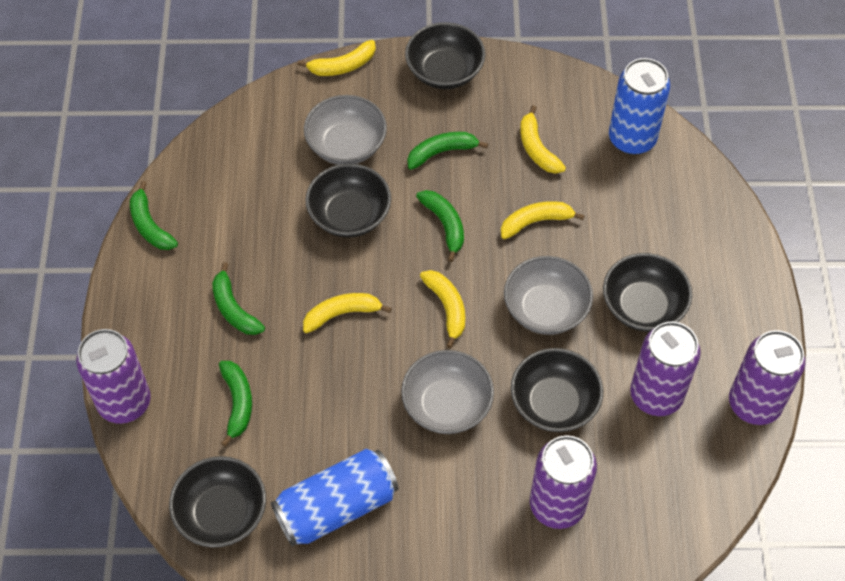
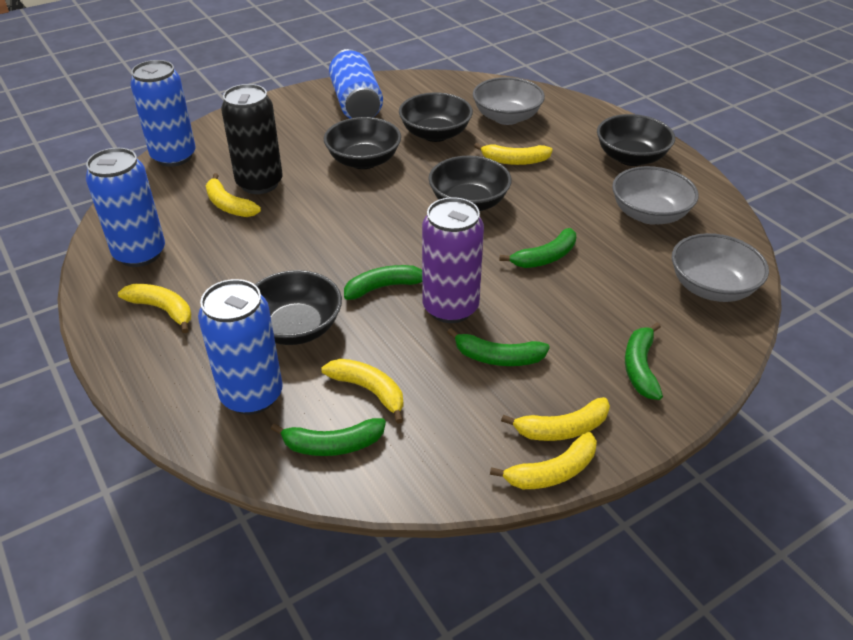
black can: none = 0 -> [221,84,283,194] = 1
blue can: [271,449,399,546] [609,58,670,155] = 2 -> [86,148,165,267] [130,60,196,167] [198,279,283,415] [329,49,383,118] = 4
purple can: [76,329,151,424] [530,435,597,529] [630,322,701,416] [729,330,805,425] = 4 -> [422,197,484,323] = 1
yellow banana: [298,40,376,76] [303,293,392,333] [420,270,465,348] [501,201,585,239] [520,105,566,174] = 5 -> [118,284,191,333] [206,173,261,217] [321,359,403,424] [474,143,553,165] [490,432,597,489] [501,397,610,441] = 6

